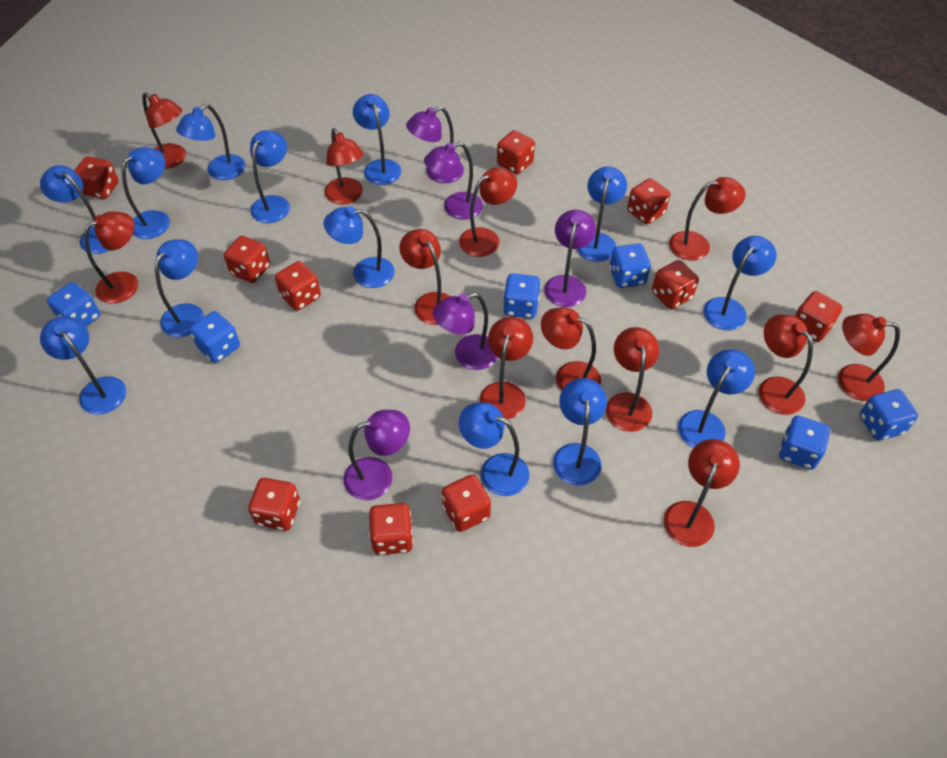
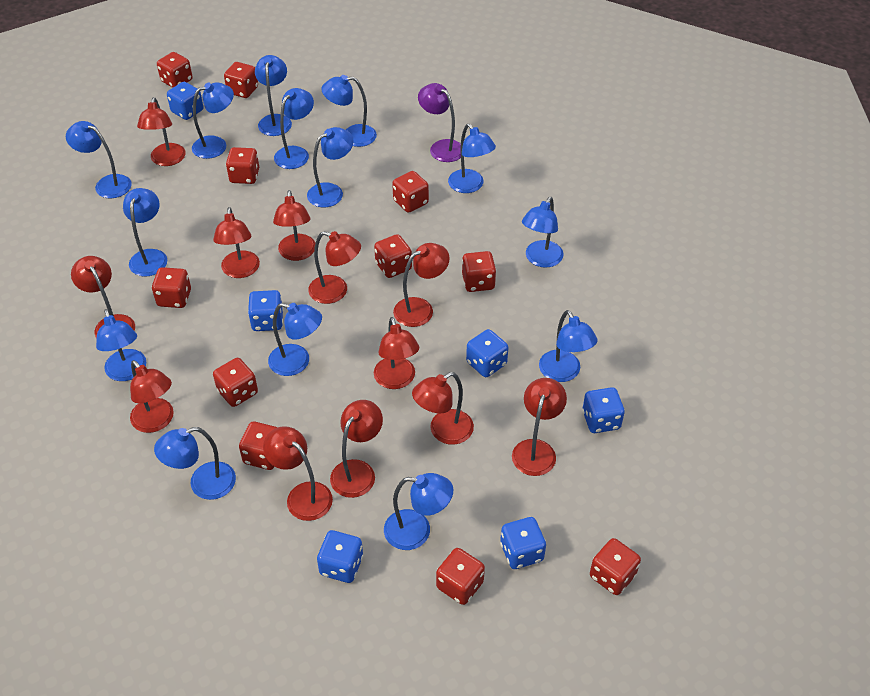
blue lamp: [40,165,110,254] [40,316,126,415] [122,147,170,239] [155,239,204,337] [176,104,246,180] [250,130,290,223] [324,206,395,288] [353,94,402,185] [459,402,529,496] [553,378,607,485] [577,166,627,262] [678,349,755,448] [703,236,776,330] = 13 -> [66,121,132,198] [96,309,146,381] [123,188,167,276] [154,427,236,500] [192,82,234,159] [255,55,292,136] [268,303,322,376] [274,88,314,169] [307,127,354,207] [321,75,377,147] [384,473,453,550] [448,124,496,193] [522,197,563,268] [539,310,597,382] = 14
purple lamp: [343,410,410,500] [406,106,464,183] [424,142,483,220] [433,293,498,370] [544,210,596,307] = 5 -> [418,83,461,162] = 1
red dice: [74,156,119,199] [224,236,270,283] [248,478,300,531] [275,261,321,311] [369,503,413,555] [442,474,491,532] [497,130,535,174] [627,178,670,224] [652,260,699,309] [795,291,842,342] = 10 -> [152,267,191,308] [157,52,193,88] [213,358,258,407] [224,62,258,98] [226,147,259,184] [239,422,278,470] [374,234,412,278] [392,171,429,213] [436,548,485,605] [462,251,496,292] [590,538,641,595] = 11

